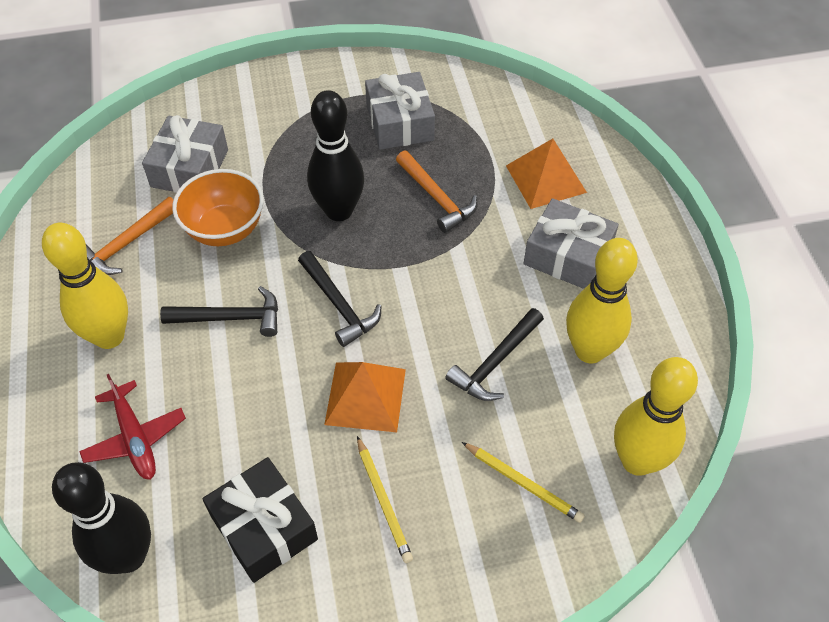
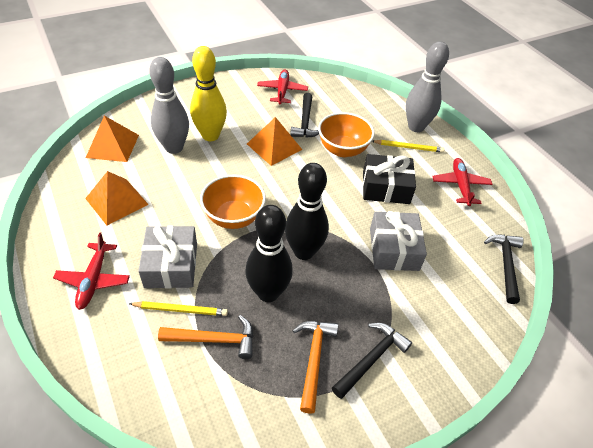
grey bowling pin: none = 0 -> [149,57,189,154] [406,41,449,132] = 2
grey gift: [142,115,228,193] [365,72,435,150] [523,198,619,289] = 3 -> [138,226,197,288] [370,211,427,271] = 2
orange bowl: [172,169,264,246] = 1 -> [200,174,266,229] [318,112,375,157] = 2
orange pyramid: [324,362,406,432] [506,139,587,209] = 2 -> [85,171,149,225] [86,116,139,162] [247,117,302,166] = 3
red plane: [79,374,186,480] = 1 -> [53,232,130,310] [257,70,308,105] [432,158,492,206] = 3
yellow bowling pin: [42,223,128,349] [566,238,638,363] [614,357,698,476] = 3 -> [190,46,227,141] = 1

